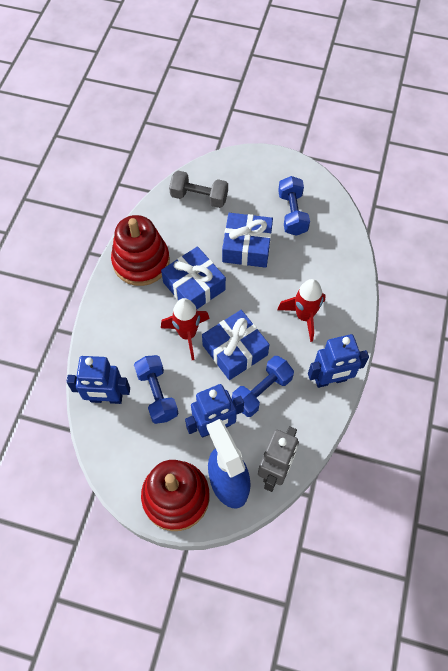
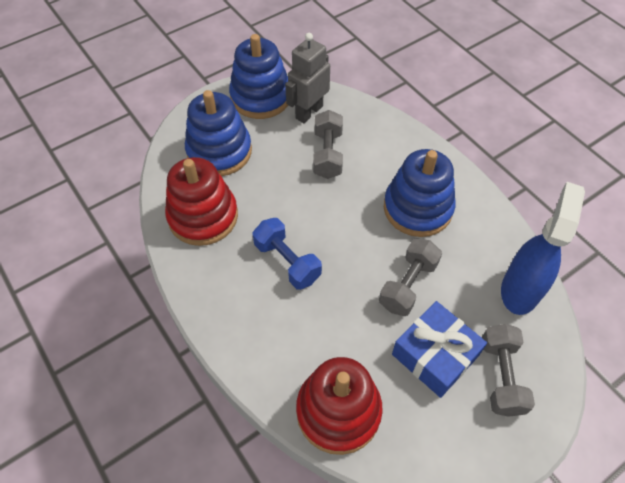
blue dumbbell: [134,355,178,424] [232,356,294,417] [278,176,310,236] = 3 -> [252,218,322,290] = 1
blue gift: [161,246,226,309] [202,310,270,380] [222,213,273,268] = 3 -> [392,301,487,398] = 1
blue robot: [66,356,130,404] [185,384,244,438] [308,334,369,388] = 3 -> none = 0
blue stacking toy: none = 0 -> [185,90,252,176] [229,34,288,119] [384,149,456,237] = 3
grey dumbbell: [169,171,228,208] = 1 -> [313,110,343,179] [379,238,442,316] [482,324,535,417] = 3
red rocket: [161,298,210,360] [277,279,326,342] = 2 -> none = 0

